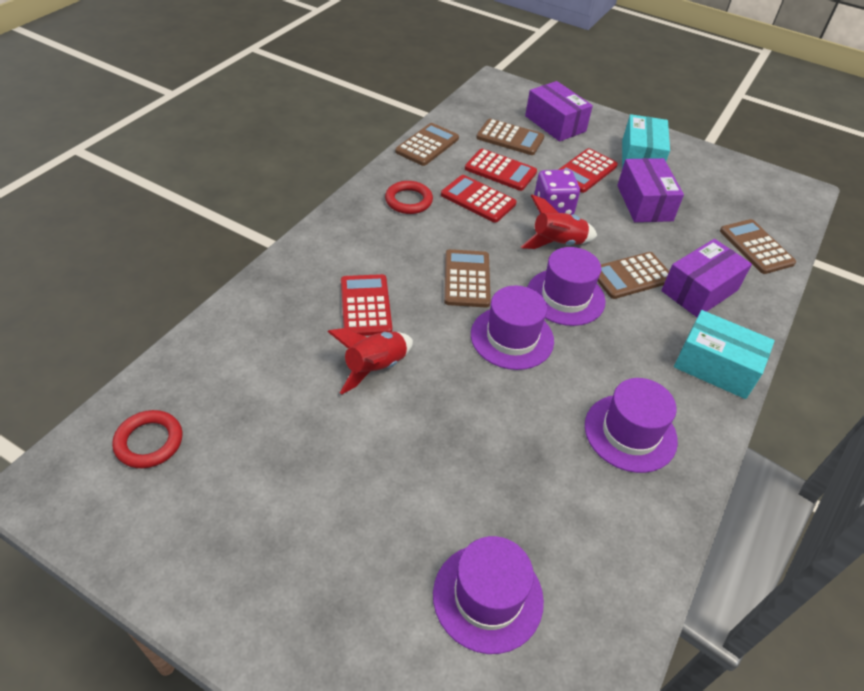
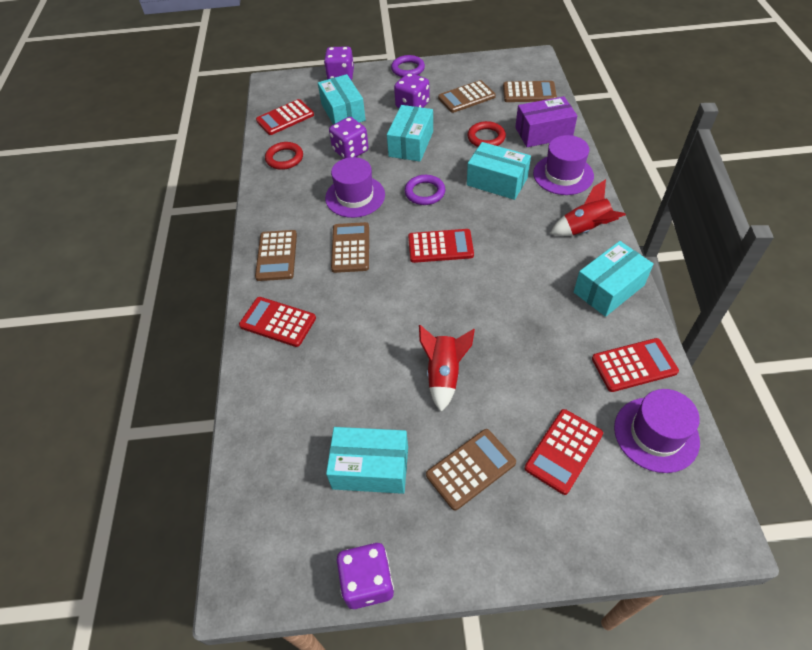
purple box: [525,81,593,142] [617,158,684,222] [661,239,752,317] = 3 -> [515,96,577,147] = 1
purple dice: [534,169,580,215] = 1 -> [324,46,354,80] [329,117,369,159] [337,543,394,609] [394,73,430,108] = 4
purple hat: [433,536,544,654] [471,286,554,370] [527,247,606,326] [585,378,678,473] = 4 -> [325,157,385,218] [533,135,594,195] [614,389,700,473] = 3
purple ring: none = 0 -> [391,55,425,77] [405,175,445,205] = 2
red calculator: [341,274,392,336] [441,175,517,223] [465,149,537,191] [558,148,618,193] = 4 -> [239,297,316,347] [256,99,314,135] [408,229,474,263] [525,409,603,495] [592,338,679,392] = 5
turquoise box: [622,114,670,169] [674,310,775,399] = 2 -> [318,74,366,125] [326,427,408,494] [387,105,433,162] [467,142,531,200] [574,241,654,317] = 5

